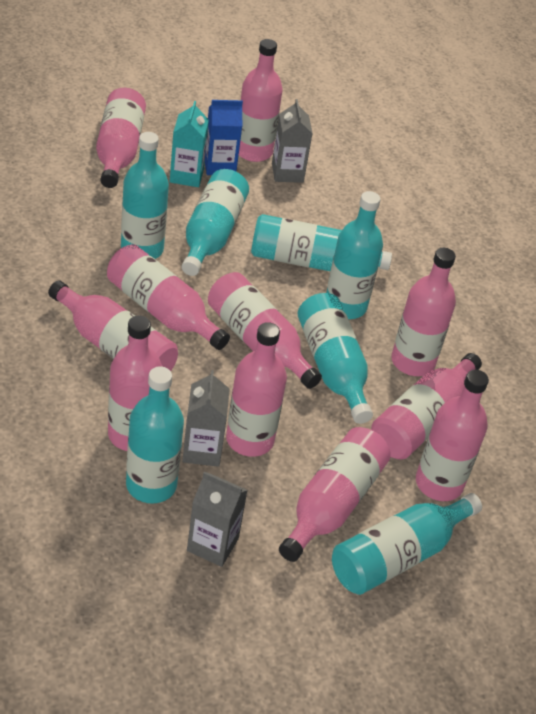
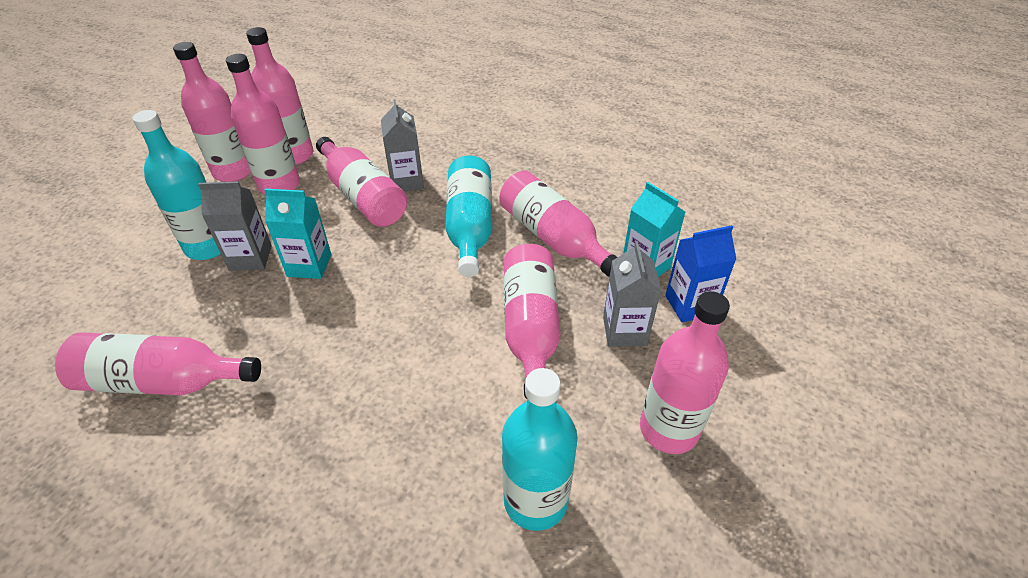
pink bottle: [48,280,178,371] [96,88,146,188] [107,244,230,350] [108,316,163,451] [208,272,322,389] [226,322,287,457] [239,39,283,162] [279,427,391,562] [371,353,482,460] [391,248,456,376] [416,370,489,501] = 11 -> [55,332,261,395] [173,42,251,182] [226,54,300,194] [246,27,313,165] [316,137,408,227] [499,171,617,277] [504,244,561,399] [640,291,730,454] = 8
turquoise bottle: [121,132,169,259] [126,366,184,504] [182,169,249,276] [251,214,392,271] [298,293,373,424] [326,191,383,319] [332,493,482,595] = 7 -> [133,110,221,260] [445,156,492,277] [502,368,578,531] = 3
turquoise carton: [170,101,209,187] = 1 -> [265,188,332,279] [623,182,685,277] = 2

